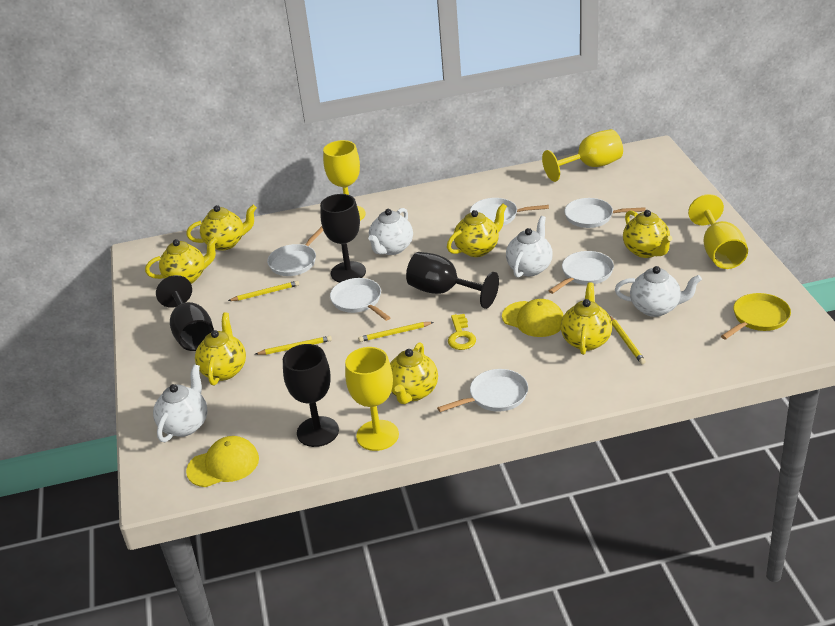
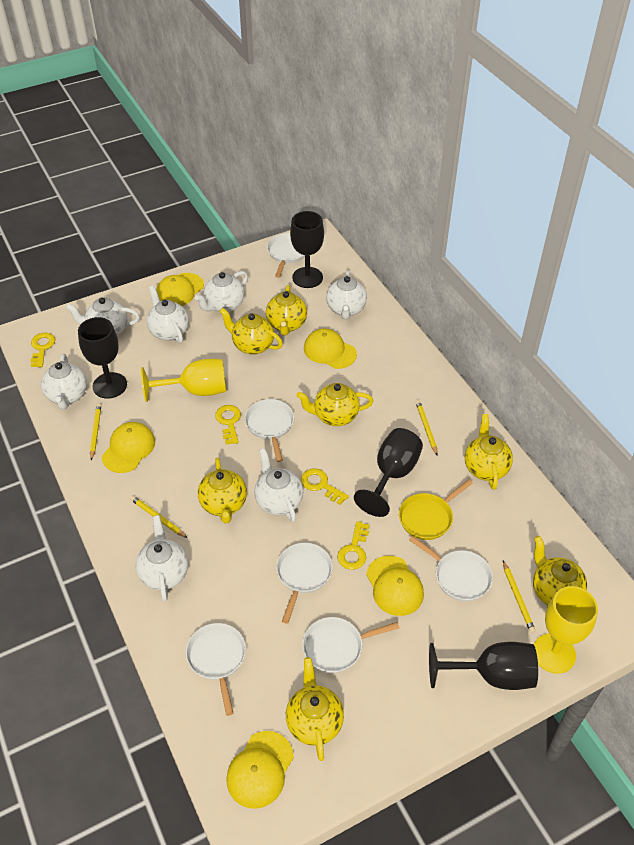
white teapot: [153,365,208,442] [368,208,413,255] [506,216,553,278] [615,266,702,317] = 4 -> [41,353,87,409] [66,298,140,335] [136,515,188,602] [147,286,189,343] [195,271,248,312] [254,448,303,522] [326,270,367,320] = 7
yellow cap: [186,436,259,487] [502,299,564,337] = 2 -> [102,422,155,473] [156,273,204,306] [226,731,294,809] [304,328,357,369] [366,556,424,616] = 5
yellow goblet: [323,140,366,221] [345,347,399,451] [542,129,623,182] [688,194,748,269] = 4 -> [141,359,226,402] [534,586,598,674] = 2
yellow key: [448,314,476,350] = 1 -> [31,333,55,367] [215,405,241,445] [301,468,349,505] [337,521,369,570] = 4

